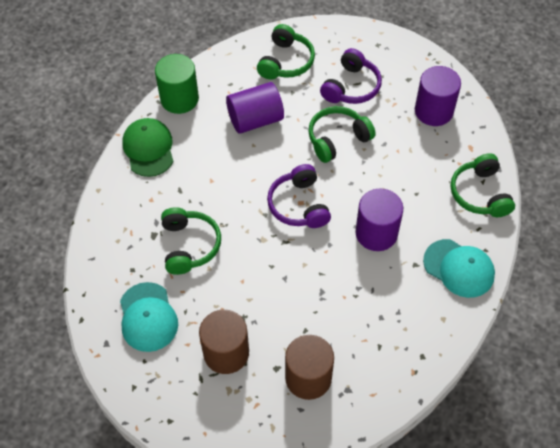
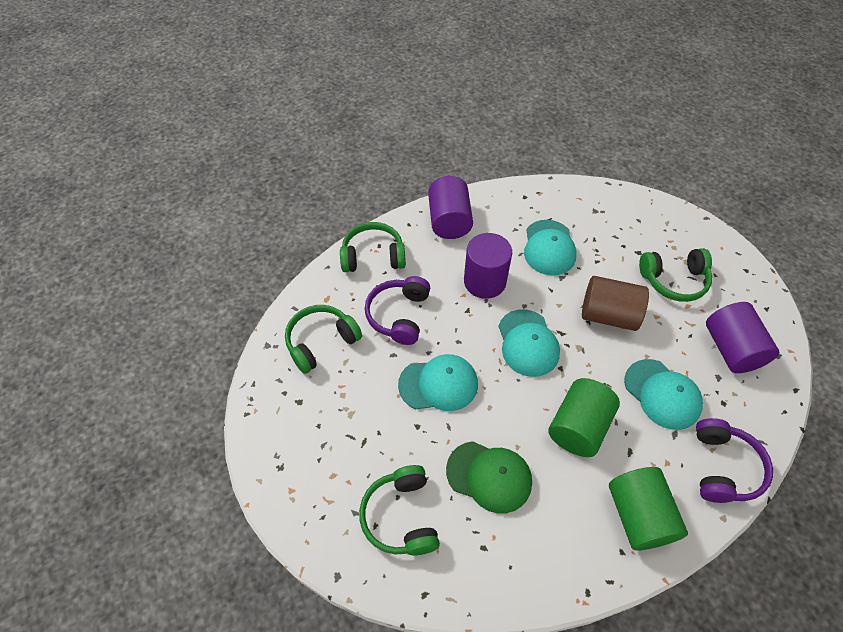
brown cylinder: [199,310,249,374] [285,335,334,400] = 2 -> [582,276,649,331] = 1
green cylinder: [155,54,199,114] = 1 -> [548,378,620,457] [609,467,688,551] = 2
turquoise cap: [120,282,178,352] [423,239,495,298] = 2 -> [398,354,478,411] [498,309,560,377] [524,220,577,275] [624,359,703,430] = 4

